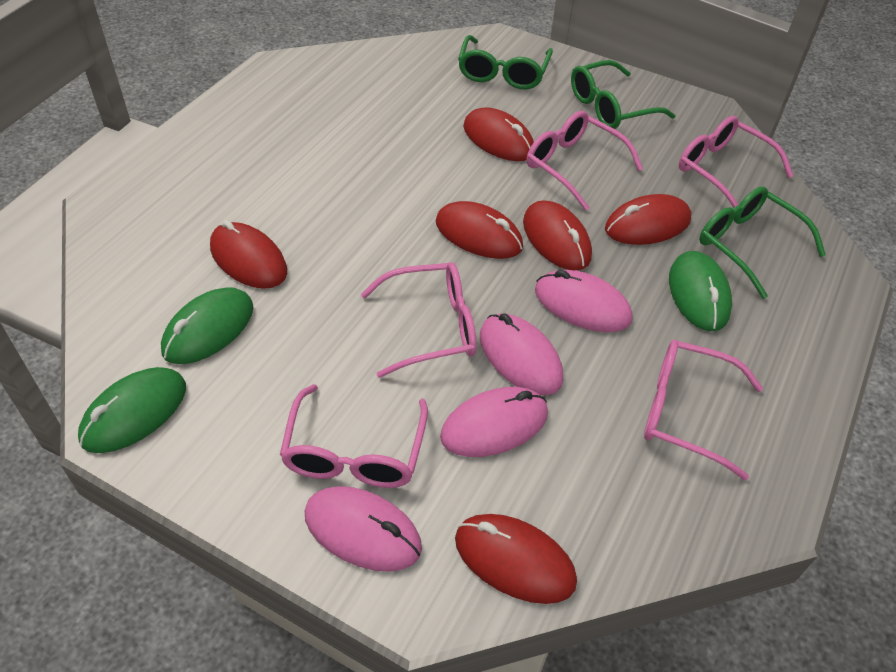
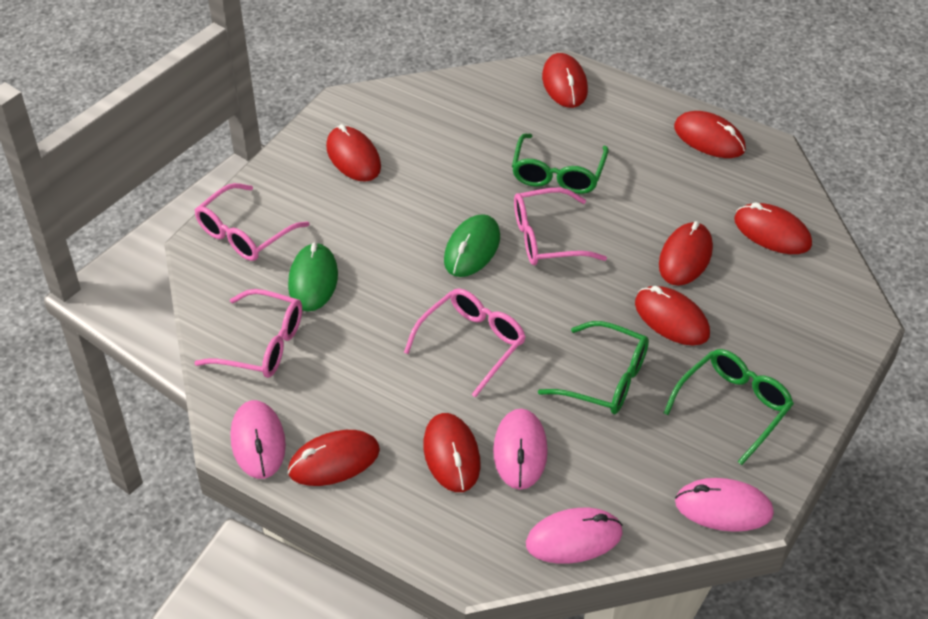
green mouse: [78,367,186,453] [161,287,254,364] [669,251,732,331] = 3 -> [288,243,338,312] [444,214,500,277] = 2
pink glasses: [280,384,428,488] [361,262,477,378] [527,111,643,211] [644,340,763,480] [679,116,793,208] = 5 -> [194,289,302,378] [195,183,309,261] [404,289,526,398] [514,188,607,265] = 4
red mouse: [210,220,287,289] [436,201,523,259] [455,514,577,604] [463,107,534,161] [523,200,592,270] [605,194,691,245] = 6 -> [288,430,380,486] [326,124,381,182] [423,413,481,492] [542,53,588,108] [635,286,710,346] [659,221,713,286] [674,111,746,158] [734,202,812,254] = 8

